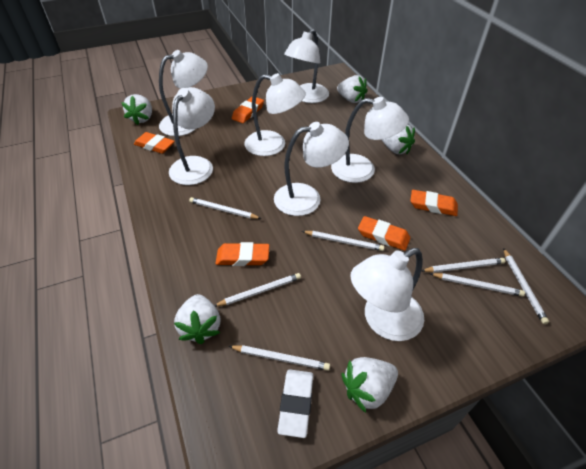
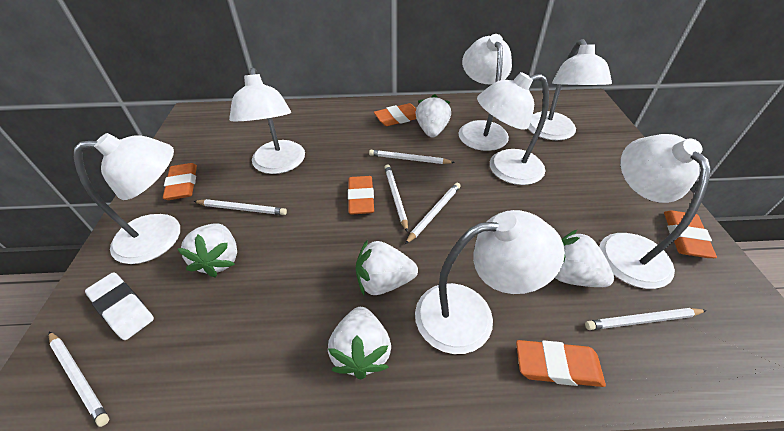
white pencil: [189,197,261,219] [214,273,301,306] [229,345,330,371] [302,231,384,251] [421,258,505,273] [430,273,525,297] [503,248,549,324] = 7 -> [49,331,109,427] [194,199,287,215] [369,150,455,164] [384,164,408,232] [405,183,461,244] [585,308,707,330] = 6

